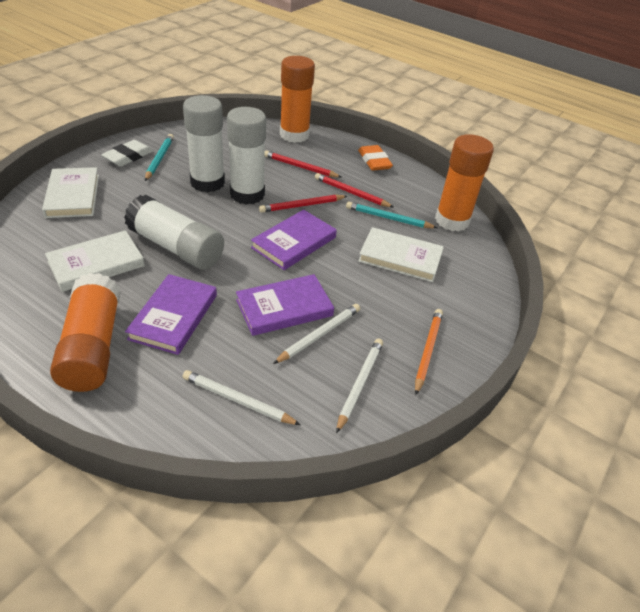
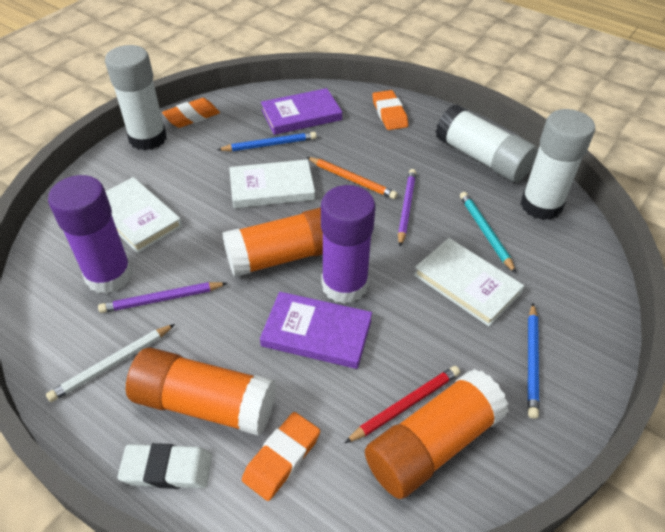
blue pencil: none = 0 -> [217,132,317,151] [528,304,539,419] = 2
orange eraser: [358,145,393,171] = 1 -> [162,98,220,128] [242,412,320,501] [372,90,408,130] = 3
purple book: [125,274,217,355] [236,274,334,336] [251,210,337,270] = 3 -> [260,292,372,369] [261,88,342,135] = 2
purple glue stick: none = 0 -> [48,175,133,294] [321,185,375,304] = 2
purple pencil: none = 0 -> [98,282,228,313] [398,169,416,246] = 2
red pencil: [259,195,347,213] [264,150,341,178] [315,173,393,207] = 3 -> [345,366,460,443] = 1
turquoise pencil: [145,134,174,181] [346,202,437,228] = 2 -> [460,192,516,273] = 1
white pencil: [182,370,301,425] [273,304,360,364] [336,338,383,434] = 3 -> [46,324,175,402] = 1

